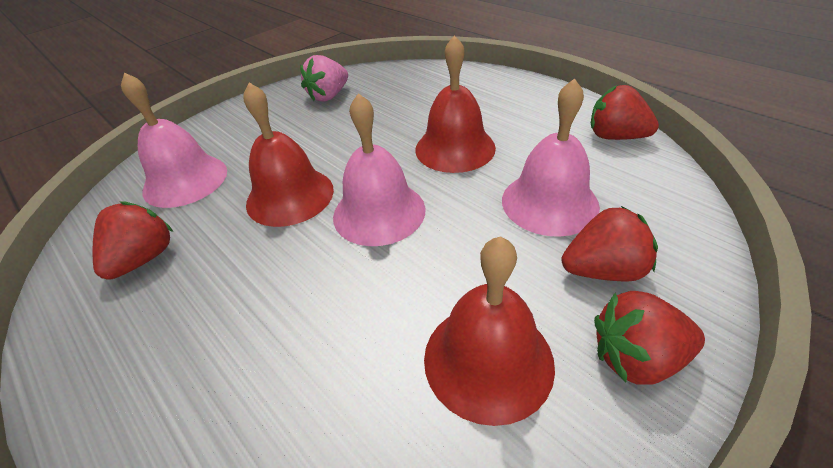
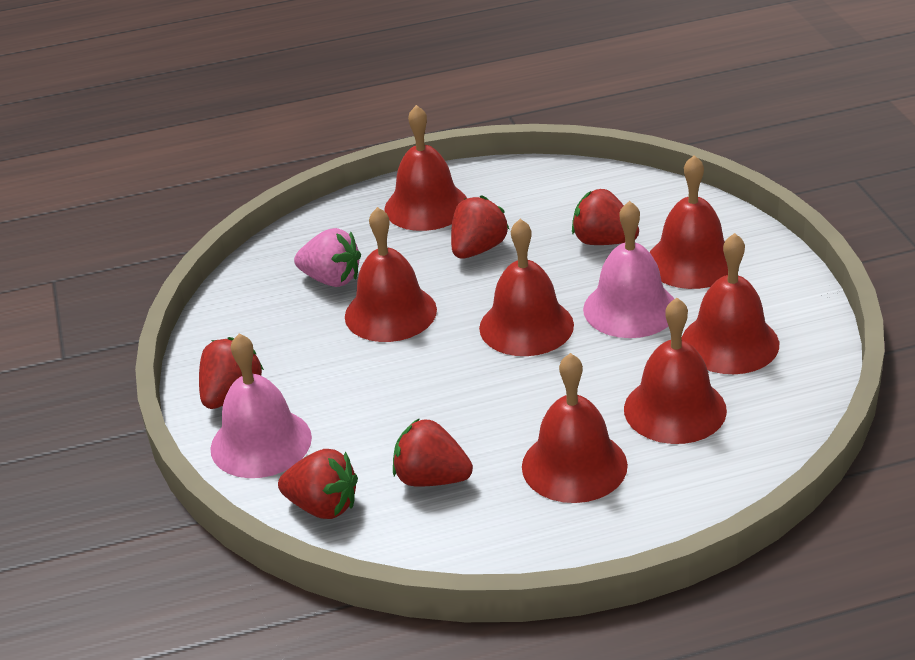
pink bell: [121,72,227,208] [333,93,425,246] [502,78,600,237] = 3 -> [210,334,312,478] [583,201,674,338] = 2
red bell: [243,82,334,227] [415,35,496,173] [424,236,555,426] = 3 -> [345,207,437,342] [384,105,467,231] [479,219,574,356] [522,353,628,503] [624,298,727,444] [650,155,728,289] [681,233,779,374] = 7
red strawberry: [92,201,173,280] [562,206,658,282] [591,85,659,140] [594,291,705,385] = 4 -> [199,337,264,409] [278,449,358,519] [393,418,473,486] [451,195,509,259] [572,189,639,245] = 5

